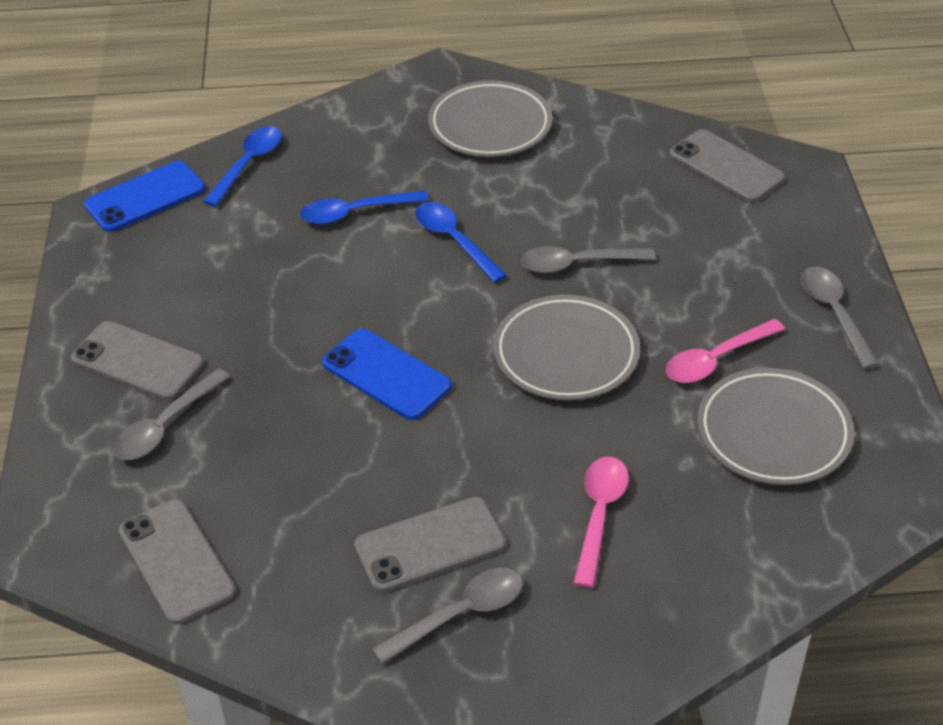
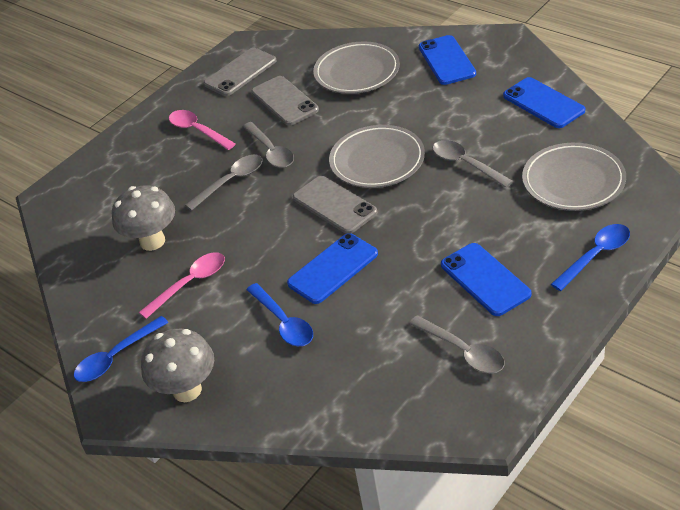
blue phone: [84,161,205,232] [322,329,452,420] = 2 -> [287,233,378,304] [419,35,476,85] [441,243,532,316] [503,77,585,128] = 4
grey mushroom: none = 0 -> [112,185,175,251] [141,329,214,402] = 2
grey phone: [71,321,204,400] [118,499,236,624] [354,497,506,593] [669,129,785,202] = 4 -> [204,48,277,96] [251,76,319,126] [293,176,377,234] = 3

